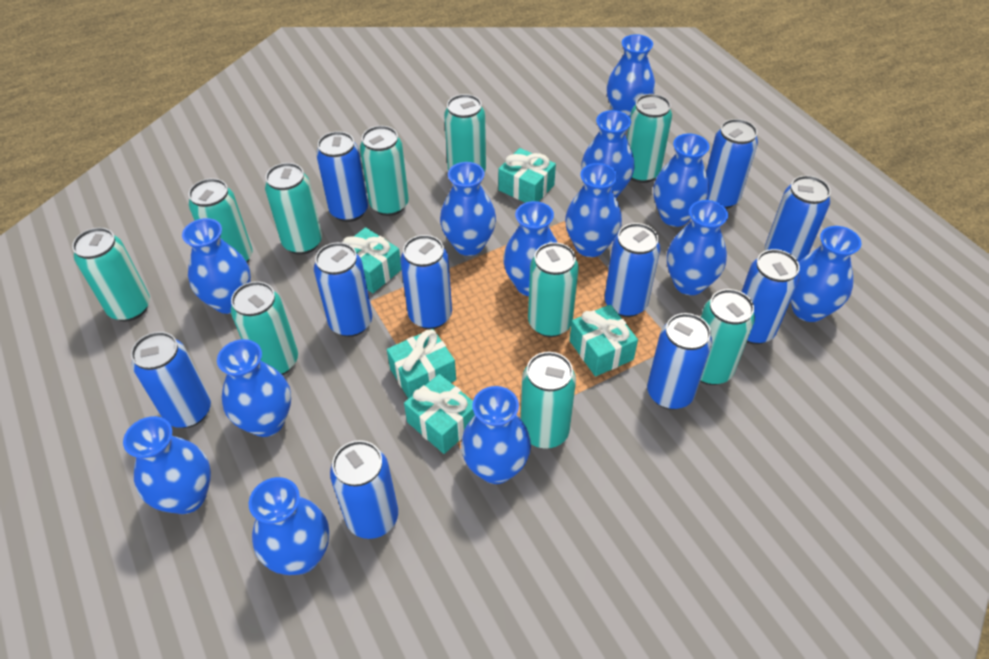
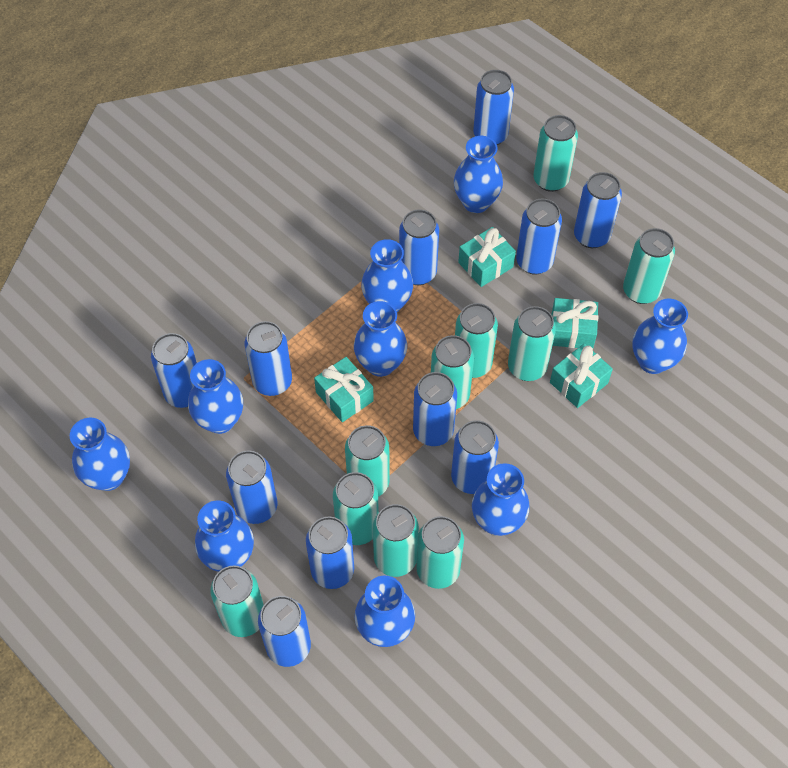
blue can: [131,332,211,428] [314,242,372,337] [316,131,368,222] [330,440,398,539] [400,235,452,329] [605,223,660,317] [647,313,712,410] [706,119,758,209] [741,249,800,344] [765,175,831,262] = 10 -> [151,333,197,408] [226,450,277,524] [245,321,292,396] [258,596,311,667] [306,517,354,589] [399,209,439,285] [413,372,457,446] [451,420,499,494] [473,70,514,145] [516,199,562,275] [574,172,622,248] = 11
blue vase: [123,416,211,514] [182,218,251,314] [217,339,291,437] [249,477,329,575] [440,162,496,256] [461,386,531,484] [503,201,558,296] [565,163,622,257] [581,110,634,198] [607,34,655,117] [653,134,709,227] [667,200,728,295] [791,226,862,322] = 13 -> [70,418,130,491] [188,359,243,434] [195,501,254,572] [354,301,407,377] [355,576,415,647] [361,239,413,312] [454,136,503,213] [472,463,530,536] [632,298,688,374] = 9
turquoise gift: [343,227,402,293] [387,328,456,399] [404,374,475,454] [498,148,556,203] [570,304,638,376] = 5 -> [314,357,374,422] [458,227,516,287] [550,343,613,408] [551,298,598,348] = 4

